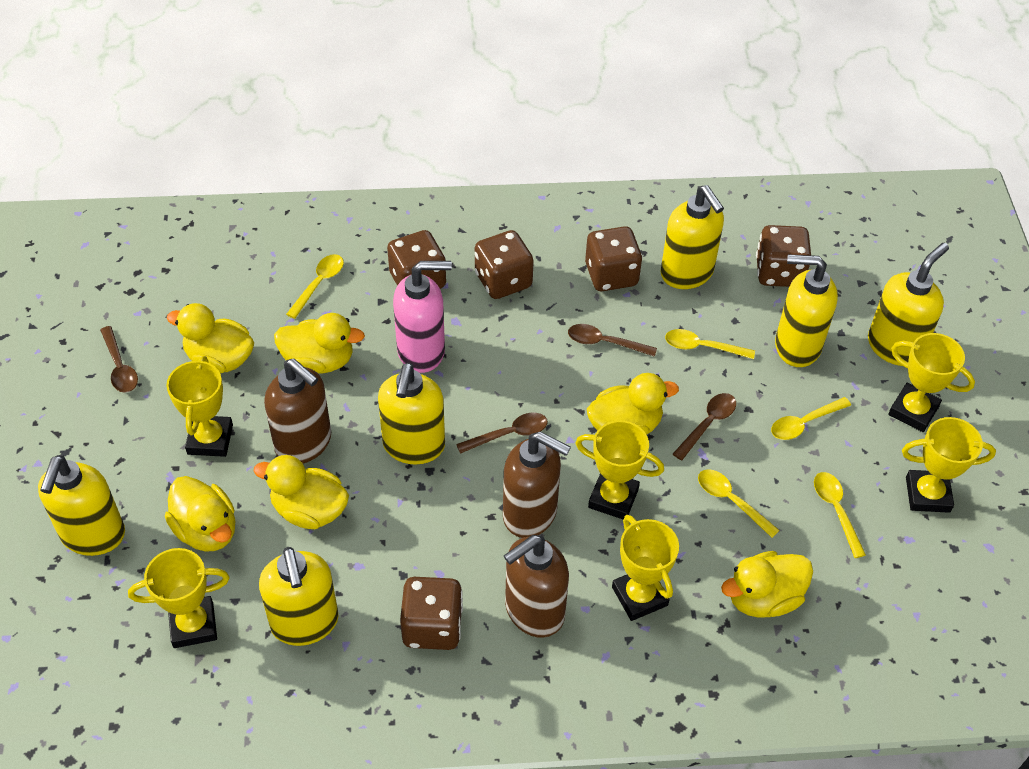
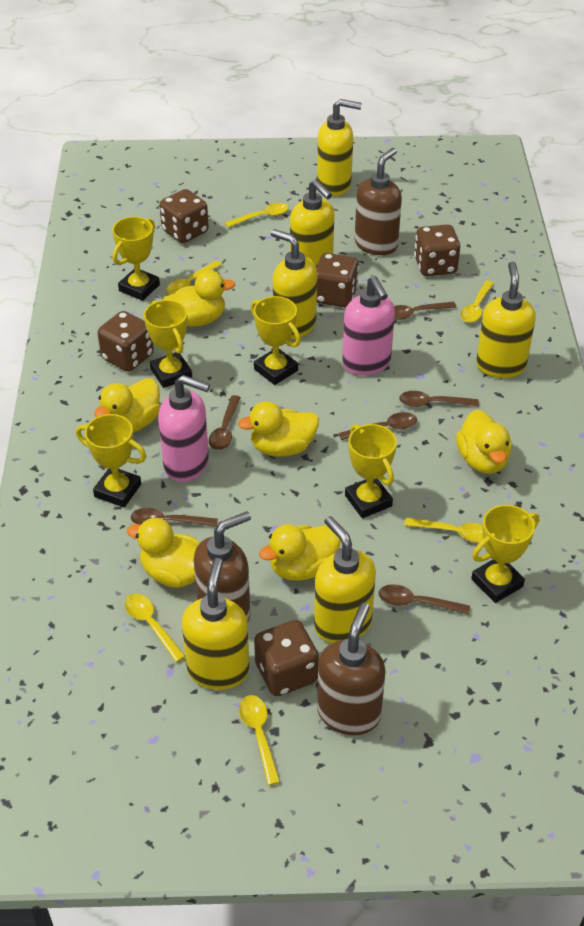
brown spoon: [100,326,138,393] [456,413,548,454] [568,324,657,357] [673,393,736,460] = 4 -> [131,508,218,527] [209,395,241,450] [339,412,417,440] [379,584,470,615] [394,302,456,320] [399,391,479,407] = 6
pink soap dispenser: [393,261,452,373] = 1 -> [158,375,210,482] [342,276,395,376] = 2
yellow spoon: [286,254,344,319] [665,329,755,359] [698,469,780,538] [771,397,851,440] [814,472,866,558] = 5 -> [125,594,185,662] [167,261,222,294] [225,203,289,228] [239,695,280,785] [404,518,483,543] [460,280,494,323] = 6

